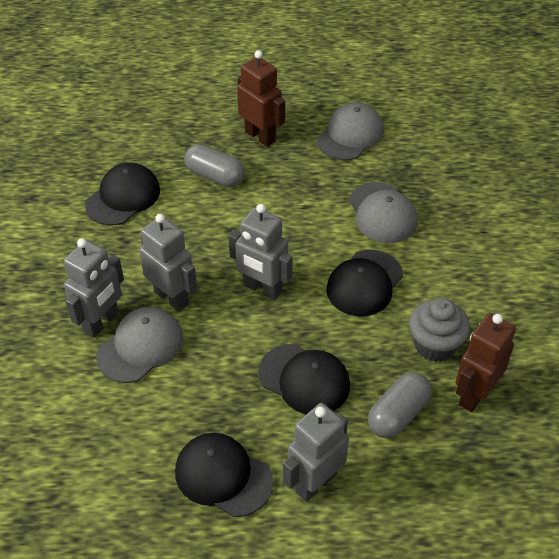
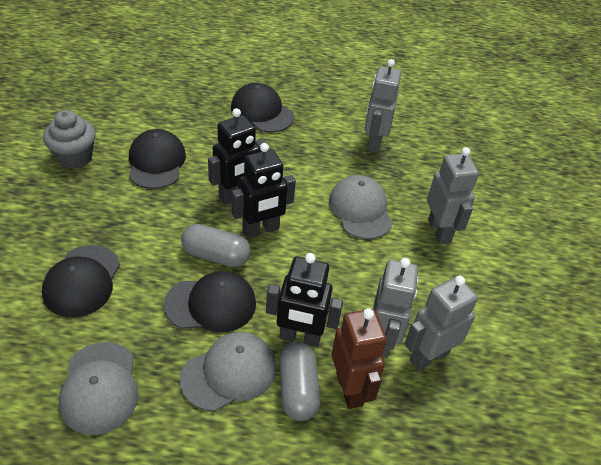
black robot: none = 0 -> [208,108,266,205] [232,143,296,238] [266,253,343,347] = 3
brown robot: [237,50,285,147] [456,313,516,412] = 2 -> [331,308,387,409] = 1

